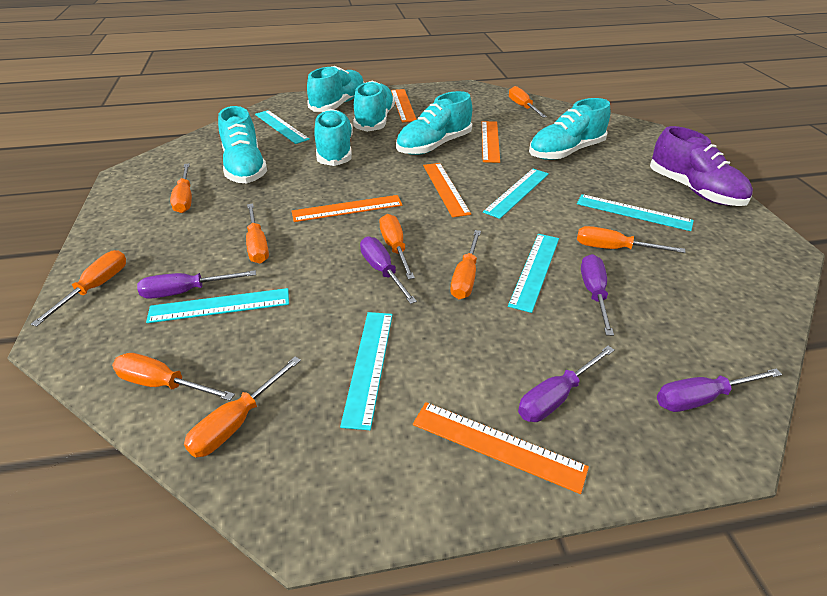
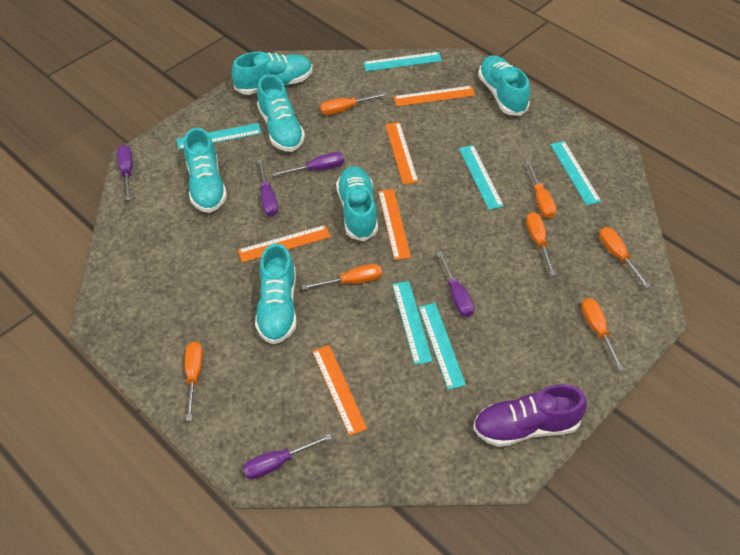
orange screwdriver: [31,250,126,327] [112,353,235,401] [170,164,192,213] [184,357,301,458] [246,204,269,264] [379,214,415,279] [450,230,481,299] [509,86,547,118] [577,226,686,253] = 9 -> [185,341,203,421] [302,264,382,290] [320,92,387,115] [526,161,556,218] [526,212,556,276] [582,298,624,371] [599,227,651,288] = 7

